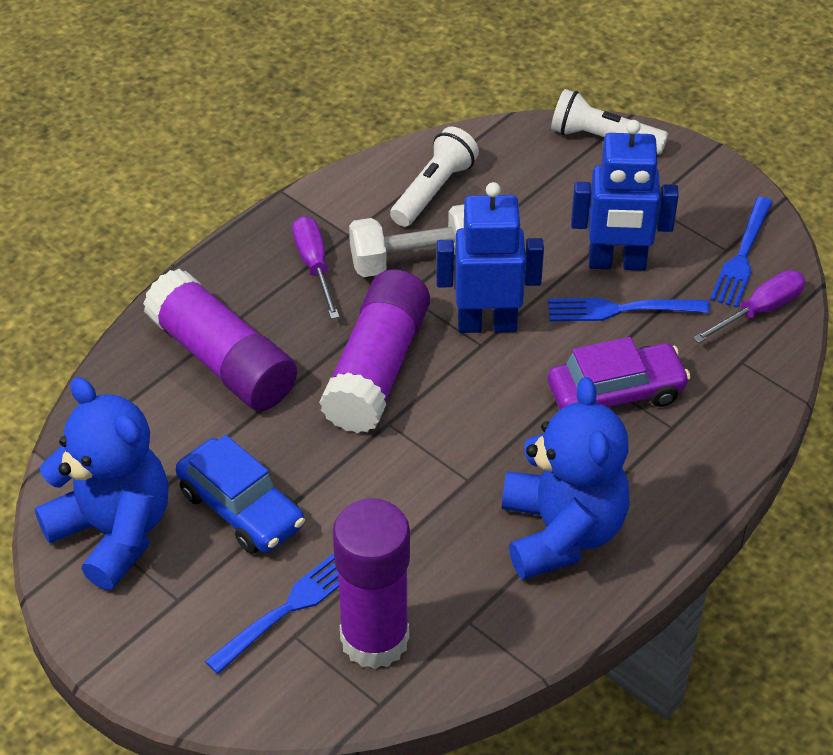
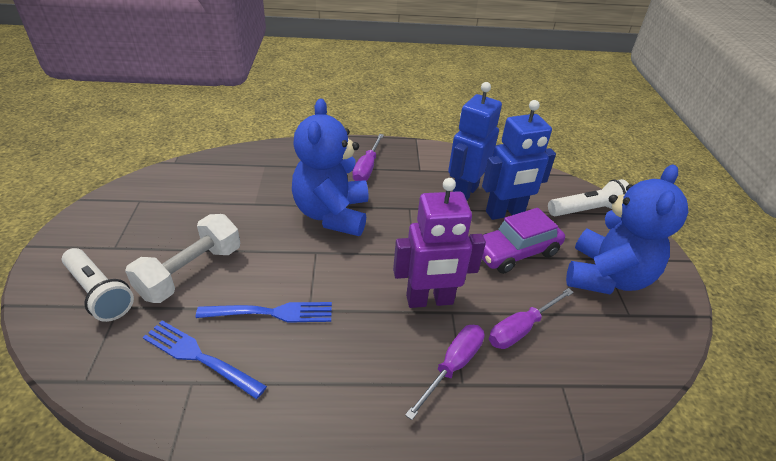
blue car: [176,435,305,554] = 1 -> none = 0
blue fork: [205,553,339,674] [548,298,710,321] [710,197,773,308] = 3 -> [143,321,267,399] [196,302,332,323] = 2
purple glue stick: [143,269,297,411] [319,269,430,433] [333,498,410,669] = 3 -> none = 0
purple robot: none = 0 -> [393,178,486,308] = 1
purple screwdriver: [292,216,340,319] [693,270,805,343] = 2 -> [352,134,384,181] [405,325,485,420] [489,288,574,349] = 3

